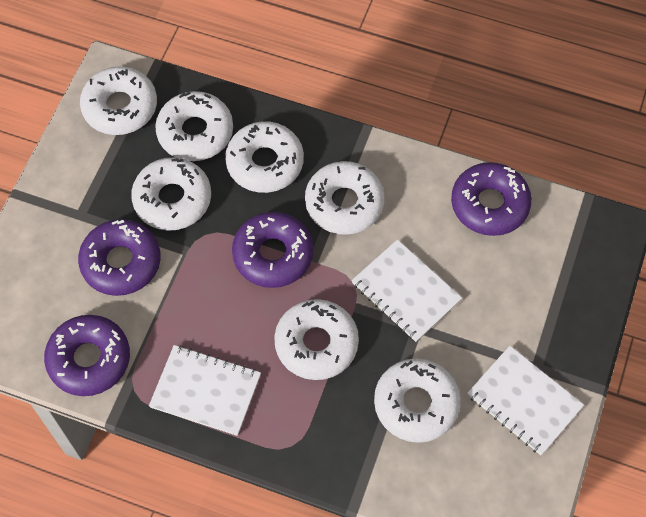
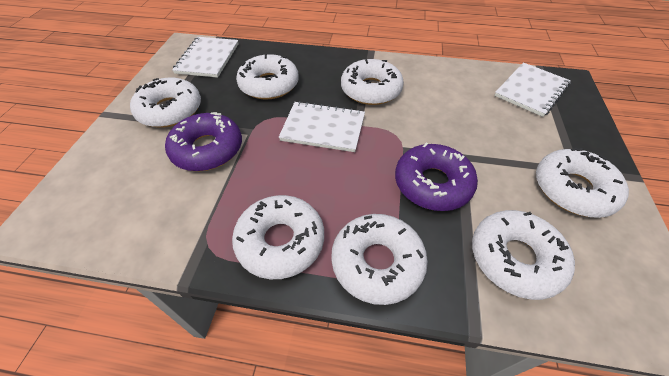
purple donut: [44,315,130,396] [78,219,161,296] [232,212,314,288] [451,162,532,236] = 4 -> [165,112,242,171] [395,143,478,211] = 2

